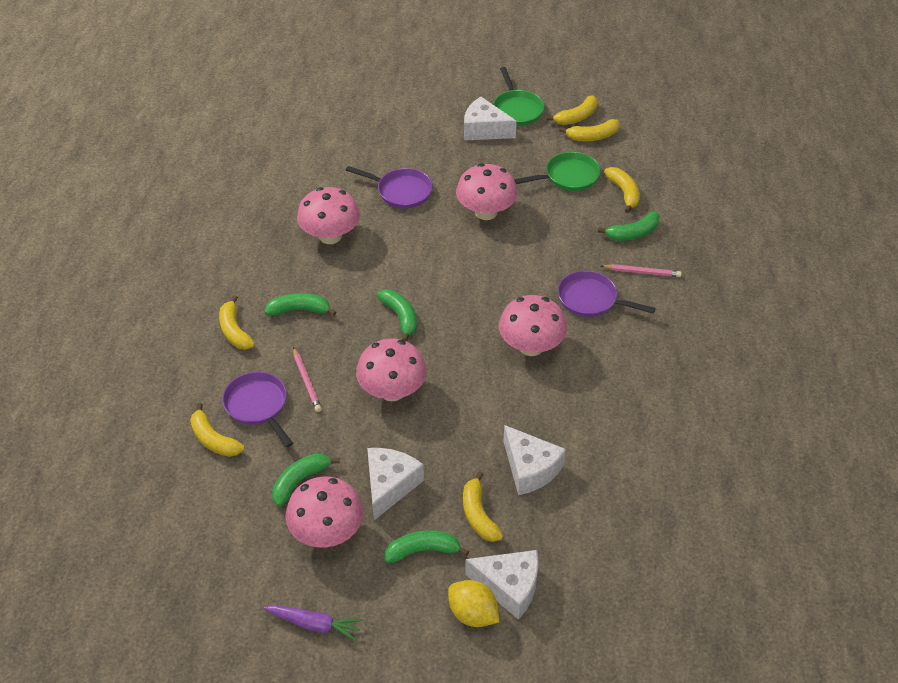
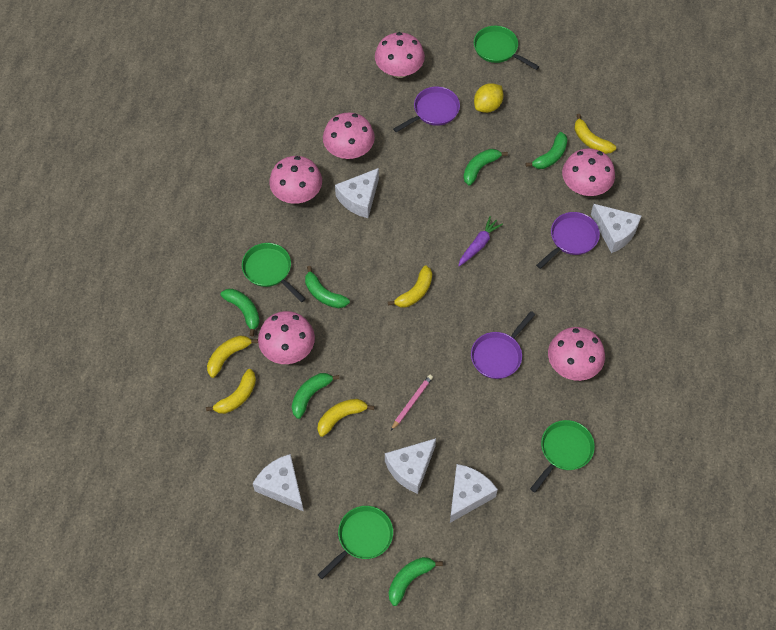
green banana: [265,293,336,316] [272,453,340,507] [377,289,417,342] [385,530,469,563] [598,212,660,241] = 5 -> [220,289,260,336] [292,373,340,419] [305,266,350,308] [389,557,443,606] [463,149,508,186] [526,132,568,169] = 6
green pan: [493,67,544,126] [514,152,600,191] = 2 -> [242,243,306,302] [318,506,393,579] [474,26,539,70] [530,420,595,493] = 4
pink mushroom: [286,476,364,548] [297,187,360,244] [356,339,427,401] [456,163,518,220] [499,295,567,356] = 5 -> [258,311,315,364] [269,156,322,204] [323,112,375,159] [375,32,425,78] [548,327,605,381] [562,148,615,196] = 6
pink pencil: [293,347,322,412] [601,264,682,277] = 2 -> [391,374,433,430] = 1
white cheese: [367,448,424,520] [464,97,517,141] [465,550,538,620] [503,425,566,495] = 4 -> [253,454,304,512] [335,168,379,218] [385,438,436,494] [450,464,498,523] [591,204,641,253] = 5
yellow banana: [190,403,245,457] [219,295,255,350] [463,471,503,542] [546,95,598,125] [559,119,620,141] [604,167,640,213] = 6 -> [206,369,256,414] [207,336,258,378] [318,399,375,437] [388,265,432,308] [574,114,616,154] = 5

